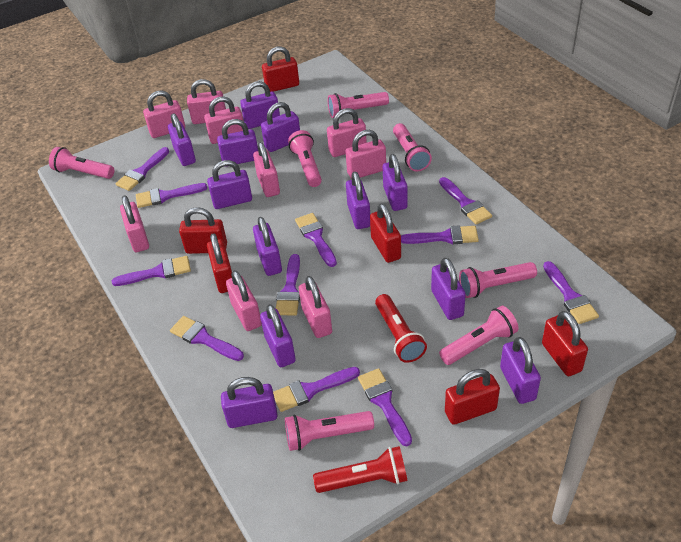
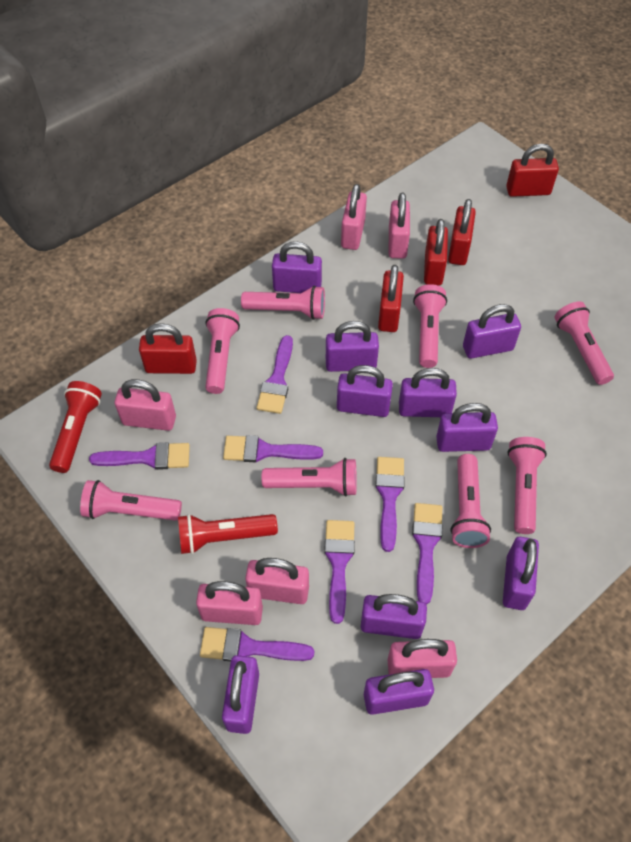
pink flashlight: [49,147,114,179] [285,411,374,451] [288,130,322,187] [328,92,389,118] [393,123,432,172] [439,306,519,365] [459,262,537,298] = 7 -> [80,480,182,521] [205,308,240,394] [241,286,325,320] [262,458,357,497] [413,284,447,368] [450,454,491,548] [508,437,547,534] [554,302,614,385] = 8
pink padlock: [120,195,149,252] [143,90,185,138] [187,79,226,124] [204,96,243,144] [226,270,262,331] [253,142,280,197] [299,276,332,338] [327,108,367,157] [345,130,386,179] = 9 -> [115,379,176,431] [196,581,263,625] [245,558,309,604] [341,184,367,250] [388,639,457,678] [389,193,410,259] = 6
purple brush: [112,256,191,286] [115,147,169,191] [136,183,207,208] [170,316,244,361] [273,367,360,412] [276,254,300,316] [295,213,337,267] [358,368,412,446] [401,226,479,244] [439,177,492,224] [543,261,599,324] = 11 -> [89,442,190,470] [200,627,314,661] [223,435,323,462] [256,335,293,414] [324,520,355,624] [375,457,405,552] [412,503,443,605] = 7
purple padlock: [168,113,196,166] [207,160,252,209] [217,119,258,164] [221,377,278,428] [240,81,280,129] [253,217,282,276] [260,304,296,367] [261,102,300,152] [346,172,370,229] [383,154,408,211] [431,258,466,320] [500,337,541,404] = 12 -> [222,655,259,734] [272,241,322,293] [326,321,379,372] [337,365,393,417] [361,594,427,639] [364,669,434,715] [399,368,457,417] [436,403,498,452] [463,304,521,359] [503,537,539,610] = 10
red padlock: [179,207,227,254] [207,233,232,293] [262,46,299,92] [370,203,401,263] [445,369,500,425] [542,311,588,376] = 6 -> [139,323,197,374] [378,265,404,332] [424,219,448,286] [448,199,476,265] [506,144,559,197] = 5

